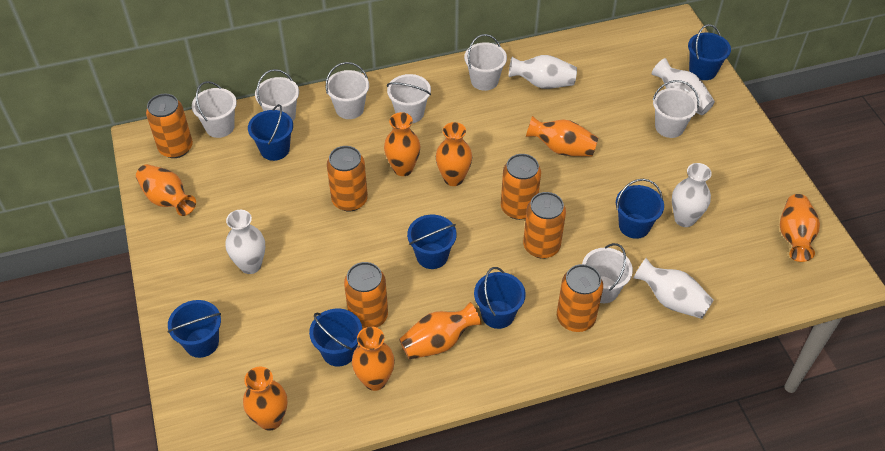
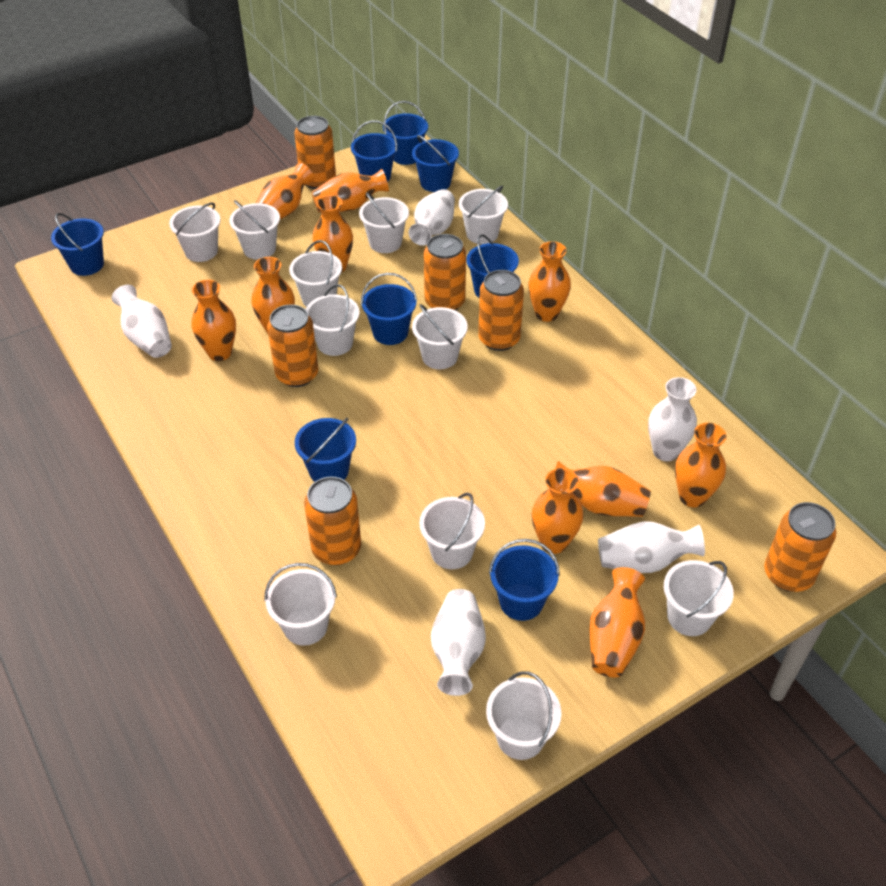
blue bucket: [168,300,221,358] [248,104,293,161] [309,309,362,367] [407,215,457,269] [474,267,526,329] [616,179,664,239] [688,24,731,80] = 7 -> [51,213,104,276] [295,418,356,482] [351,120,397,182] [361,273,417,345] [383,101,428,165] [412,135,459,192] [466,234,519,298] [489,539,560,621] = 8
orange vase: [136,164,196,216] [243,367,287,431] [352,326,395,391] [384,112,420,176] [399,302,482,359] [436,122,472,186] [526,116,598,157] [780,194,820,262] = 8 -> [191,279,236,361] [251,257,295,334] [256,163,314,219] [312,169,389,212] [313,195,353,273] [528,241,571,322] [532,468,583,554] [555,461,651,517] [589,567,645,677] [675,423,727,508] = 10
white bucket: [192,81,237,138] [255,69,299,121] [326,62,369,119] [387,74,431,123] [464,34,507,91] [582,243,633,303] [653,80,699,138] = 7 -> [169,202,220,262] [229,200,280,260] [264,563,337,646] [289,240,342,307] [305,284,360,356] [359,192,409,253] [412,304,468,369] [419,493,485,569] [459,186,508,244] [486,672,561,760] [664,560,734,636] = 11

